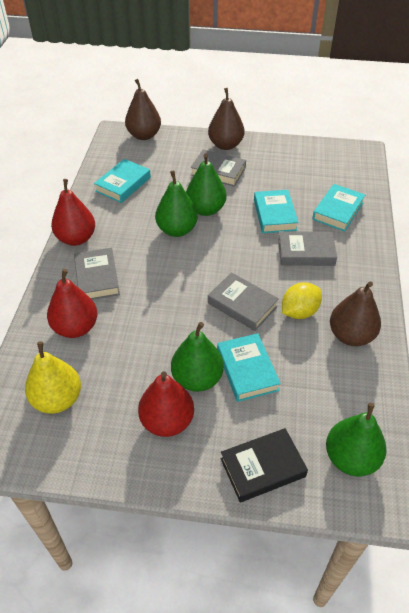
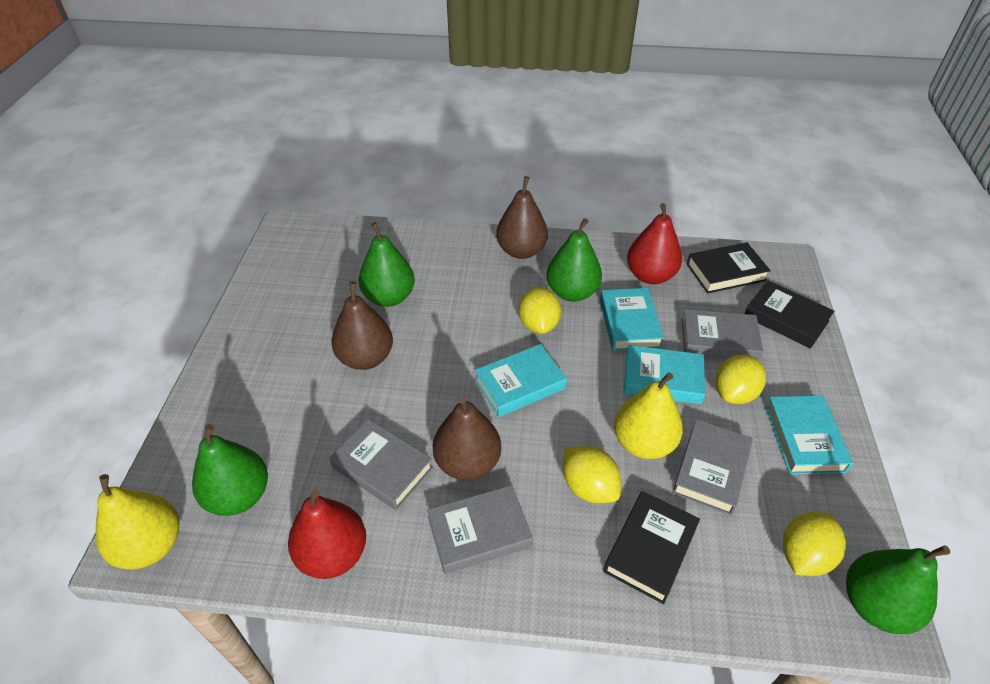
black book: [220,428,308,502] = 1 -> [603,491,700,604] [687,242,771,294] [745,281,834,349] = 3
red pear: [47,269,97,338] [51,179,95,246] [138,371,194,437] = 3 -> [288,490,366,579] [627,203,682,284] = 2
yellow lemon: [282,282,322,319] = 1 -> [519,287,561,334] [563,446,621,503] [715,355,766,404] [783,512,846,576] = 4
yellow pear: [25,341,81,414] = 1 -> [96,474,179,570] [614,372,683,459] = 2

